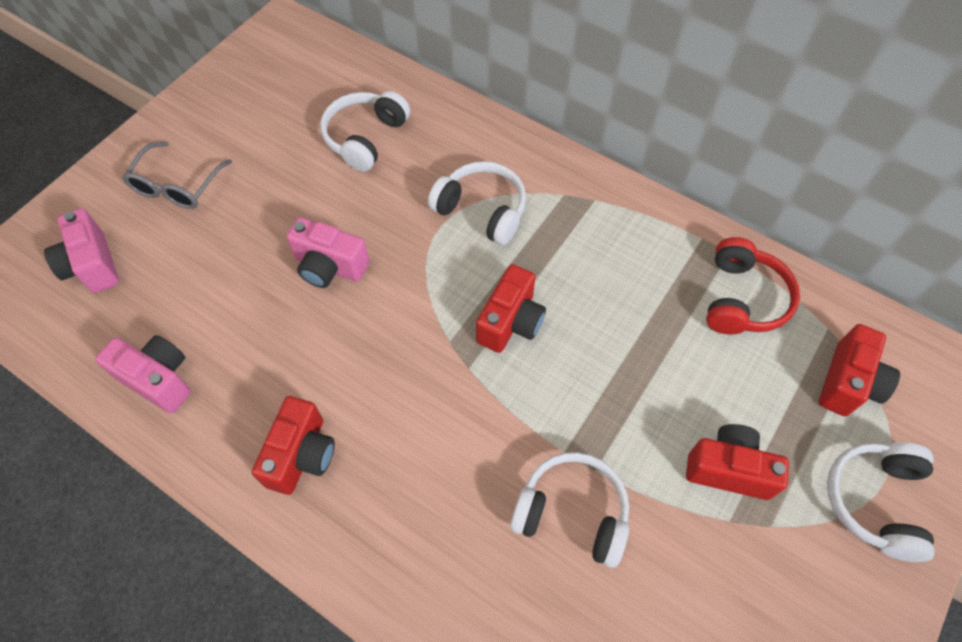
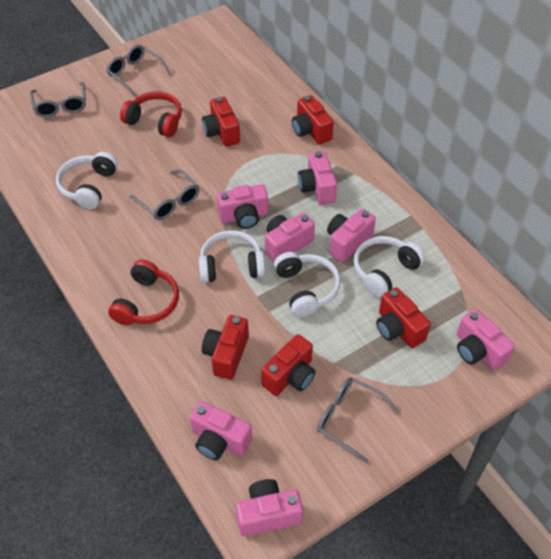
grey glasses: [122,142,232,209] = 1 -> [30,82,86,117] [106,45,171,97] [129,169,199,220] [317,377,398,463] = 4
pink camera: [44,208,119,293] [95,335,191,413] [287,217,370,288] = 3 -> [190,401,252,460] [217,184,268,229] [236,479,303,537] [265,213,315,262] [298,151,337,205] [327,209,376,262] [457,309,515,371] = 7
red camera: [252,396,335,495] [476,264,546,353] [686,424,789,500] [819,324,900,416] = 4 -> [202,97,240,147] [202,315,249,380] [261,334,316,396] [292,95,334,144] [376,287,431,348] = 5
red headphones: [706,237,800,335] = 1 -> [108,259,179,325] [120,91,182,137] = 2

